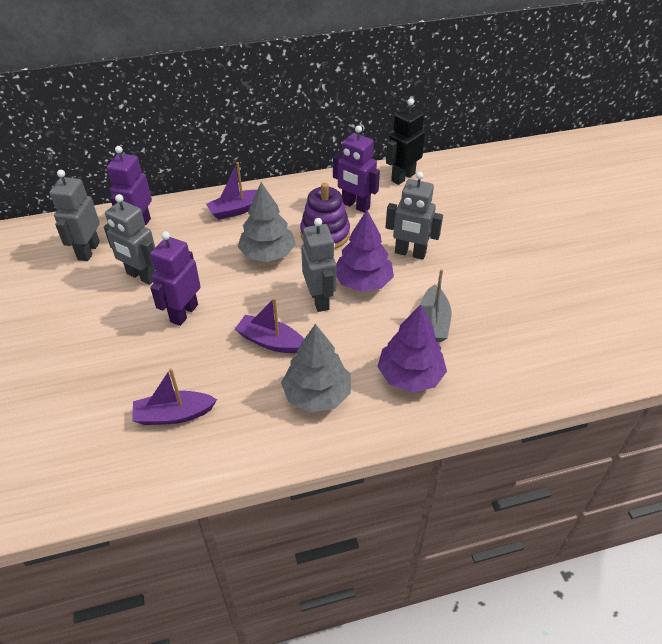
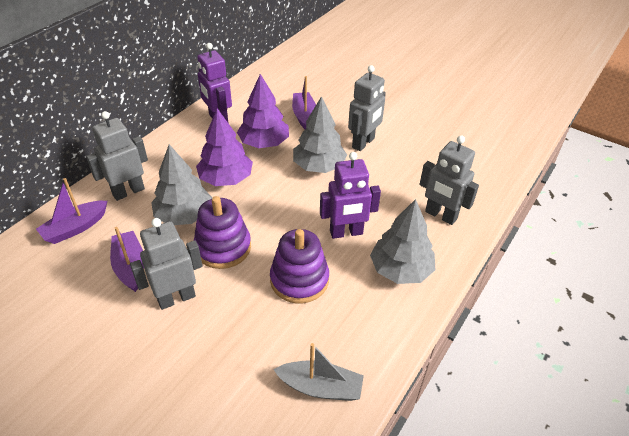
black robot: [386,99,425,185] = 1 -> none = 0
grey tree: [238,182,296,262] [281,324,351,412] = 2 -> [151,144,212,225] [293,96,347,173] [370,199,435,284] = 3
purple robot: [107,146,152,225] [150,231,201,326] [333,125,380,213] = 3 -> [197,43,232,122] [320,152,381,239] = 2
purple stacking toy: [300,183,350,249] = 1 -> [194,196,251,269] [270,229,329,303] = 2

